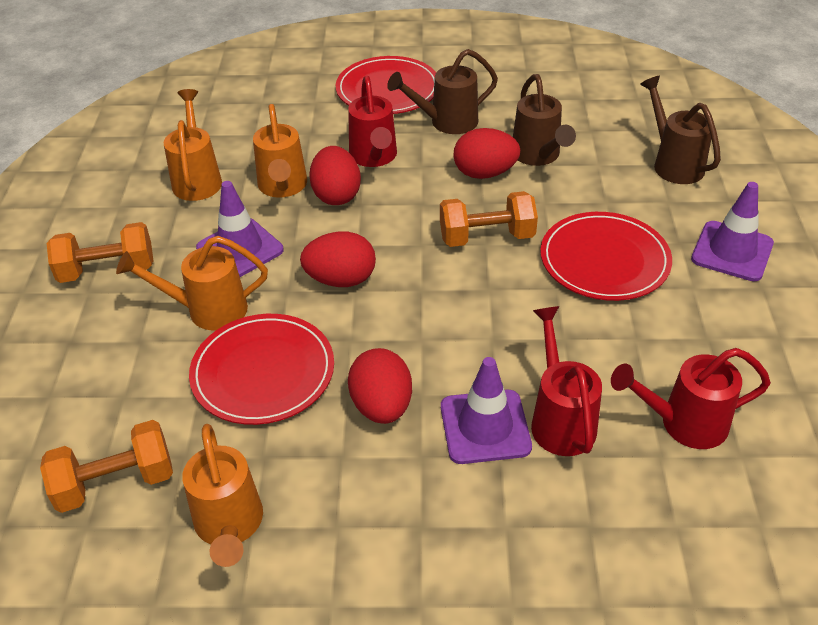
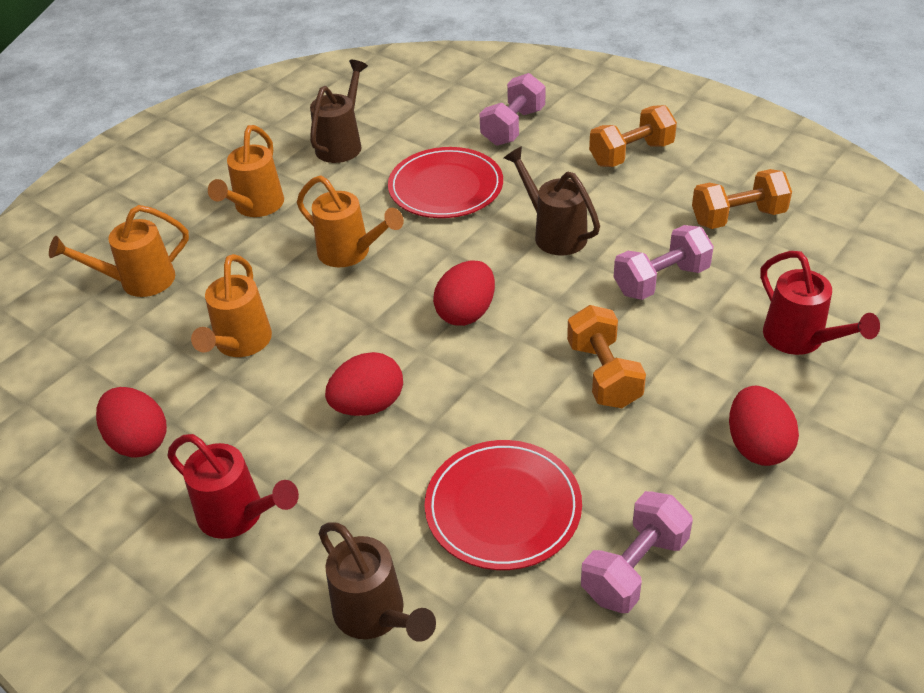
pink dumbbell: none = 0 -> [479,73,545,146] [581,491,693,613] [614,225,714,300] = 3
purple traffic cone: [196,181,284,277] [441,357,532,464] [691,182,774,281] = 3 -> none = 0
red plate: [189,314,334,425] [336,56,436,114] [540,212,672,301] = 3 -> [388,147,503,218] [424,440,582,570] = 2
red watering can: [348,76,397,167] [531,306,602,456] [611,348,771,449] = 3 -> [167,434,299,539] [760,251,880,355] = 2

